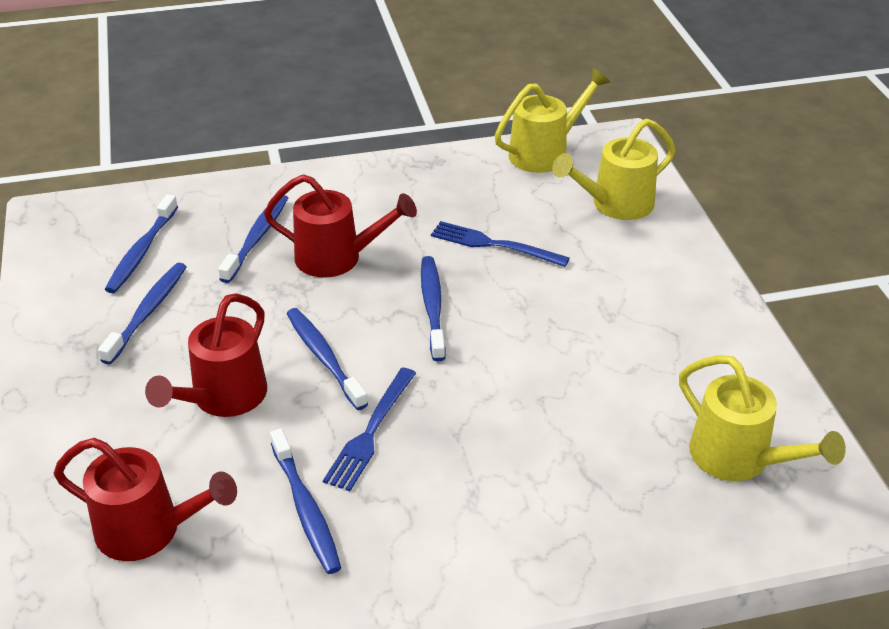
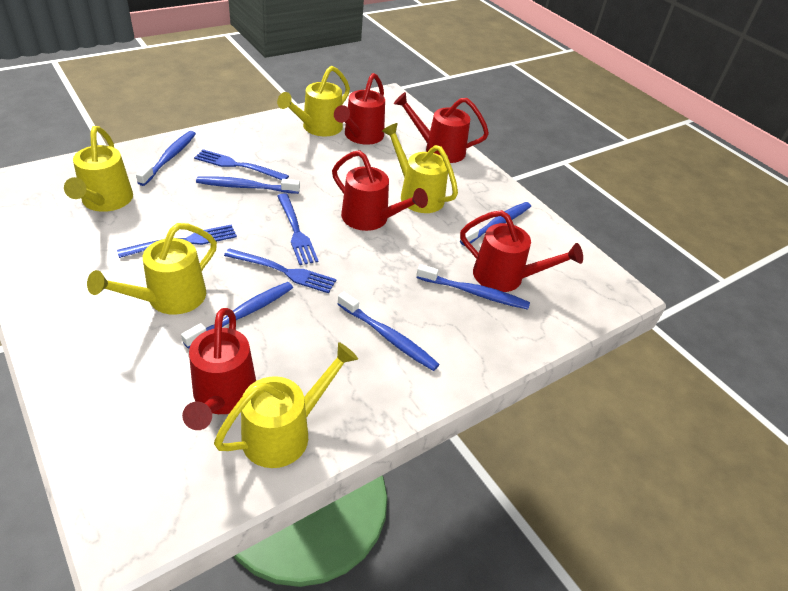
blue fork: [323,368,416,491] [431,221,570,267] = 2 -> [117,224,237,258] [194,149,289,180] [224,248,337,293] [277,193,319,265] = 4
red watering can: [54,438,237,561] [145,293,267,417] [264,174,417,278] = 3 -> [182,308,256,430] [332,150,428,231] [334,73,385,145] [394,92,489,163] [460,210,583,292] = 5
yellow watering can: [494,68,610,173] [552,119,676,220] [679,355,846,481] = 3 -> [64,126,133,212] [87,223,217,315] [214,342,358,468] [277,66,350,136] [382,123,458,213] = 5

